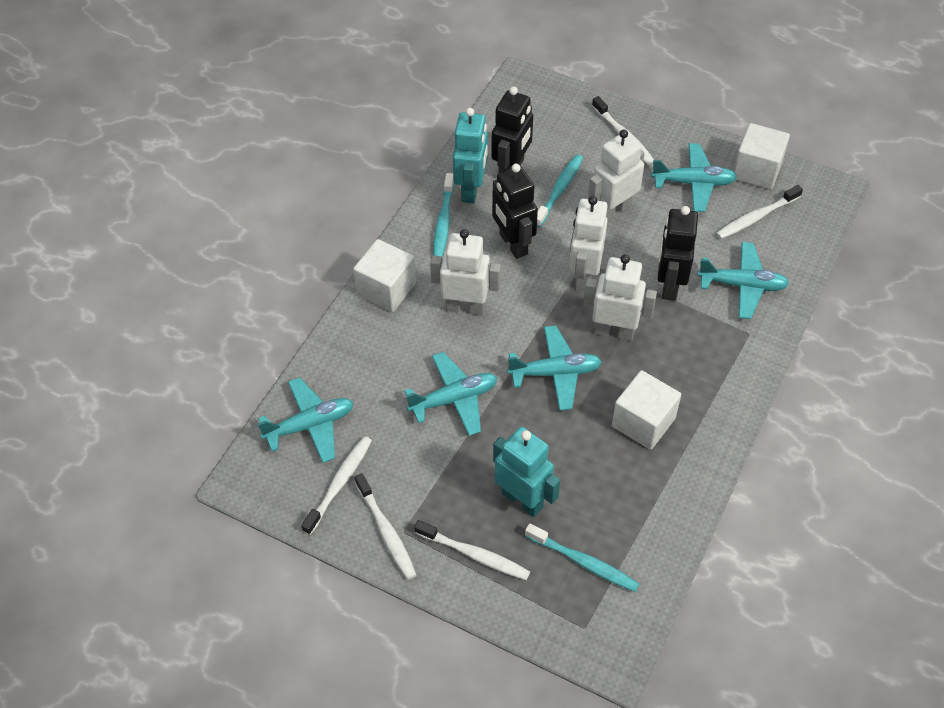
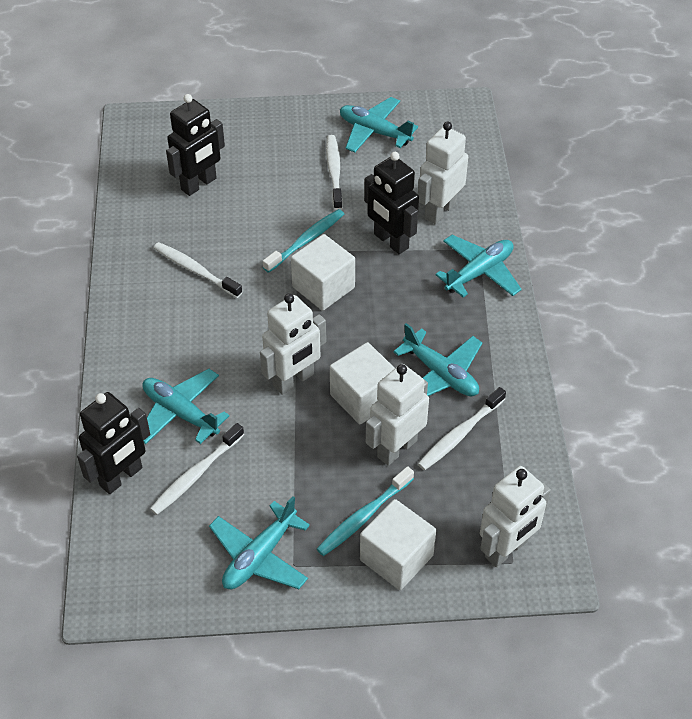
turquoise robot: [453,108,488,203] [493,427,560,517] = 2 -> none = 0
turquoise toothbrush: [433,173,454,257] [525,523,640,592] [537,154,583,228] = 3 -> [263,209,344,273] [317,466,414,556] = 2
white toothbrush: [301,436,372,535] [355,473,417,580] [414,520,530,580] [592,96,654,166] [716,185,803,239] = 5 -> [150,423,244,515] [154,242,242,298] [326,135,343,210] [418,387,506,470] = 4

